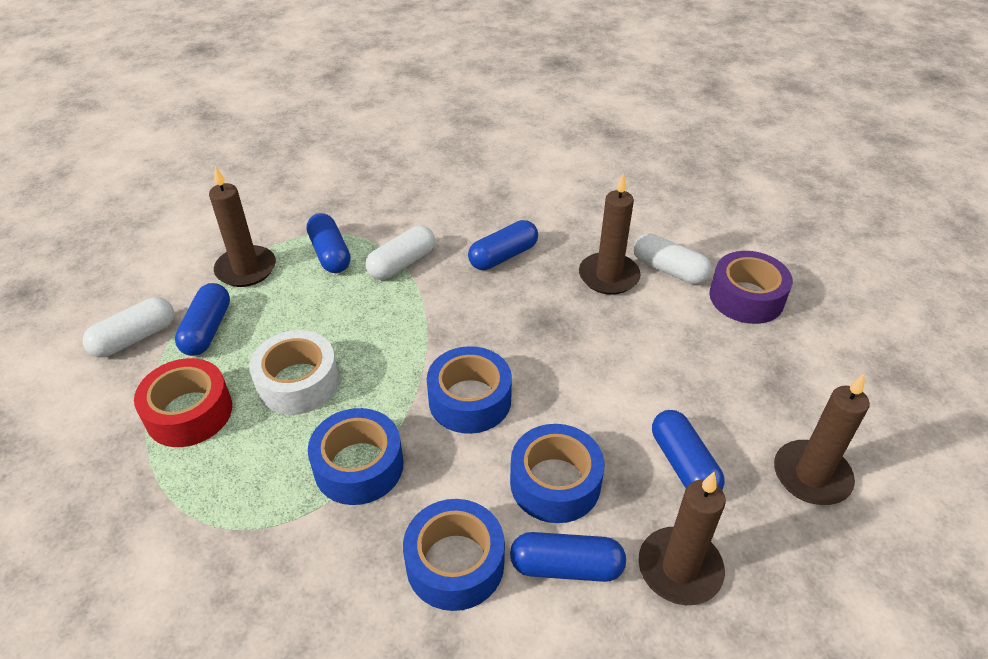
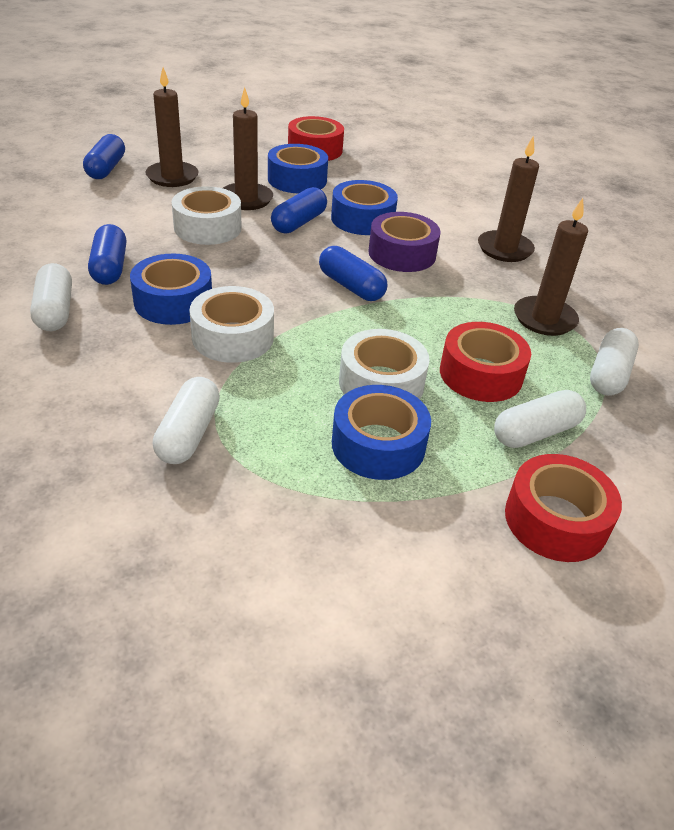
blue capsule: [175,283,230,356] [306,213,351,273] [468,220,538,270] [510,532,626,582] [652,410,725,490] = 5 -> [83,134,125,179] [88,224,126,285] [271,187,327,234] [319,246,387,301] = 4
red tape: [134,358,232,447] = 1 -> [288,116,344,161] [440,322,531,402] [505,454,622,562] = 3
white capsule: [83,297,174,357] [366,225,435,280] [634,233,712,284] = 3 -> [30,263,72,331] [153,377,220,464] [494,390,586,448] [590,328,639,396] = 4
white tape: [249,330,339,415] = 1 -> [172,186,242,245] [190,286,274,363] [339,329,430,399] = 3

